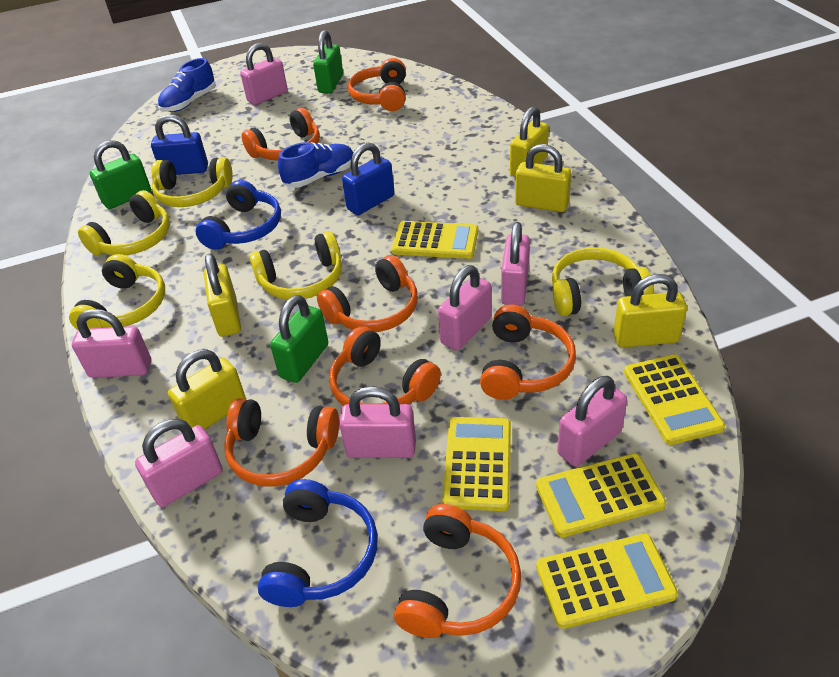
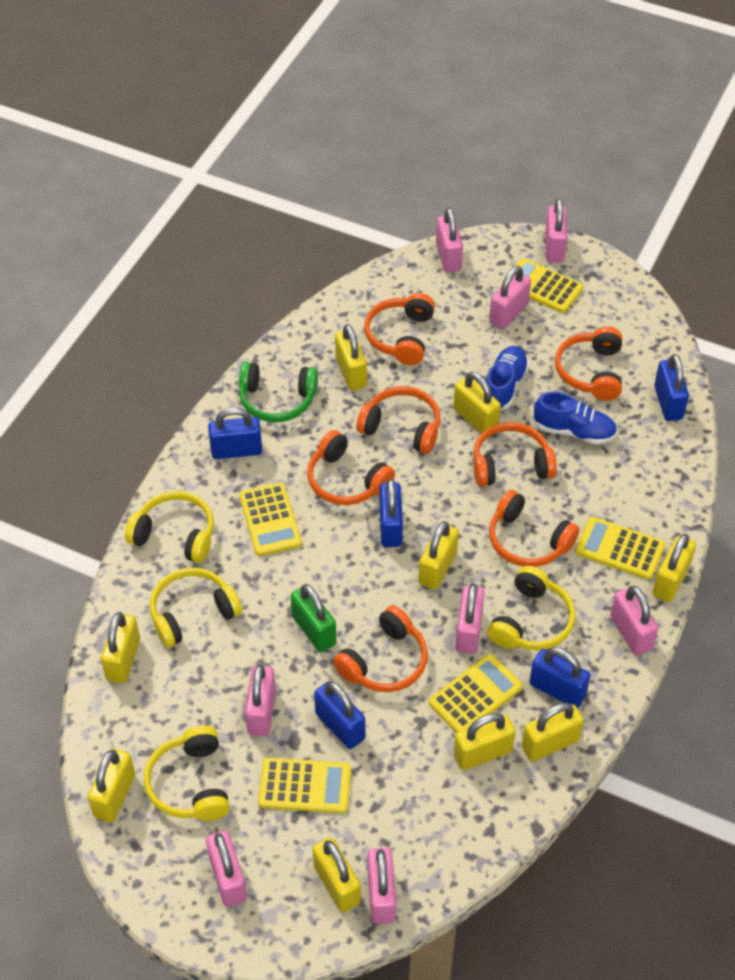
blue headphones: [196,180,281,250] [258,479,378,607] = 2 -> none = 0
blue padlock: [151,114,208,175] [342,143,395,215] = 2 -> [208,407,262,459] [314,681,365,749] [379,479,403,547] [529,647,591,708] [654,354,689,421] = 5
green headphones: none = 0 -> [239,362,318,422] = 1
green padlock: [90,140,151,209] [270,295,328,383] [313,30,343,93] = 3 -> [290,584,337,652] = 1
pink padlock: [72,309,151,378] [135,419,223,507] [240,43,288,105] [339,386,416,458] [438,265,491,350] [501,222,530,306] [557,376,627,467] = 7 -> [206,831,247,907] [245,664,276,736] [367,848,396,924] [436,208,463,272] [455,584,485,654] [489,266,531,329] [545,198,568,263] [610,586,658,656] = 8
yellow headphones: [69,254,165,330] [78,190,170,256] [152,157,233,207] [249,231,342,300] [551,247,653,316] = 5 -> [125,491,214,563] [144,726,230,821] [150,567,242,648] [487,566,575,650] = 4
yellow padlock: [168,349,246,430] [204,253,241,337] [510,106,549,177] [515,144,571,212] [613,274,687,348] = 5 -> [88,748,135,822] [101,612,140,683] [312,837,361,912] [335,324,367,391] [419,521,459,590] [453,372,501,433] [454,713,515,770] [522,703,584,762] [653,534,696,602] = 9

